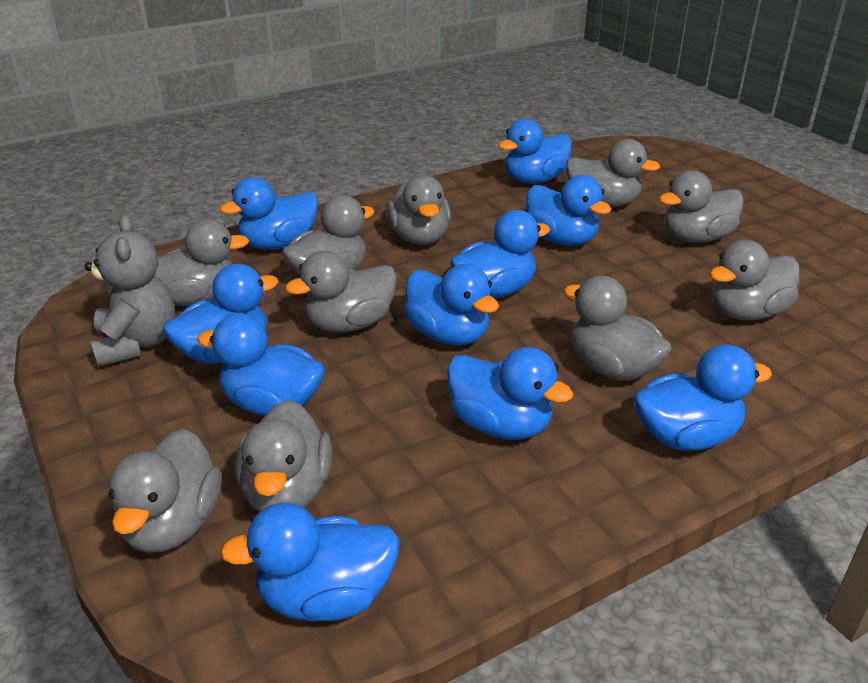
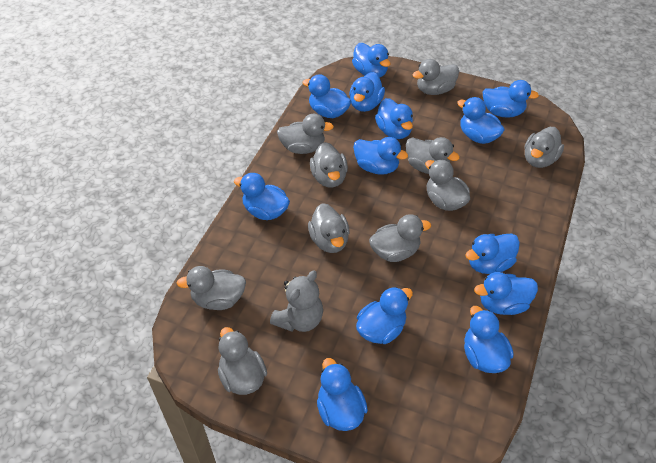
blue duck: [163,264,279,364] [197,313,325,416] [220,177,318,250] [220,503,399,621] [404,264,499,345] [447,347,574,440] [450,210,550,298] [498,119,572,184] [526,175,612,246] [633,344,772,451] = 10 -> [234,173,290,220] [302,74,351,118] [317,358,368,431] [349,72,385,112] [352,43,390,78] [353,137,408,175] [356,287,413,344] [375,98,413,139] [457,97,505,144] [464,306,514,373] [465,234,520,274] [474,272,538,315] [483,80,539,118] = 13

